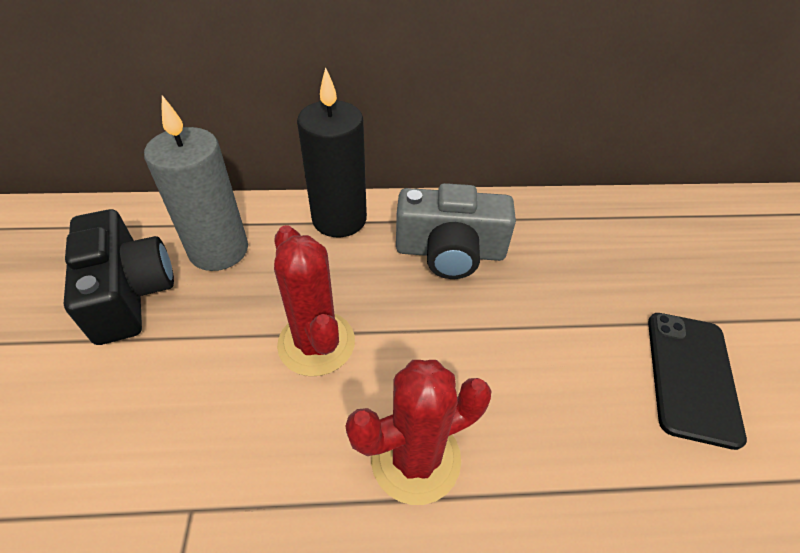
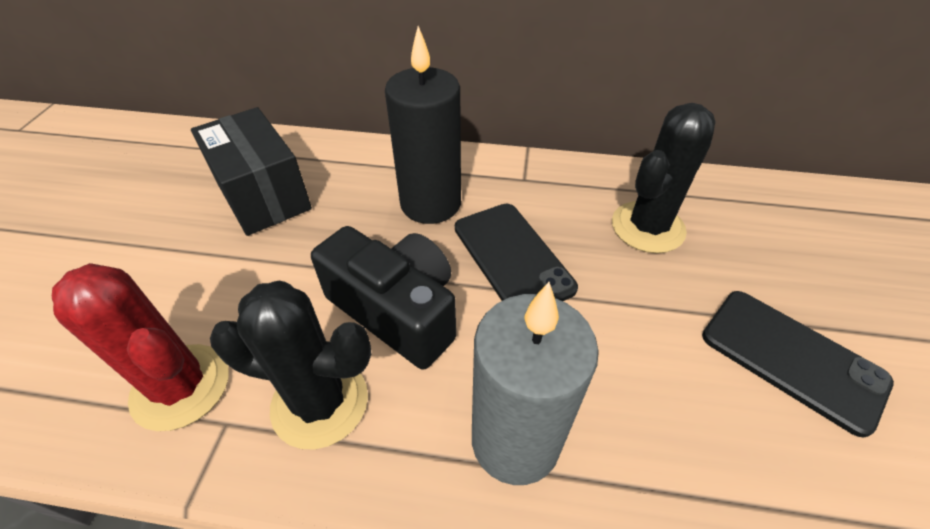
black box: none = 0 -> [191,107,312,236] = 1
black cactus: none = 0 -> [210,281,371,450] [612,103,716,253] = 2
black phone: [648,313,747,450] = 1 -> [455,204,578,301] [702,291,894,438] = 2
grey camera: [396,183,516,279] = 1 -> none = 0
red cactus: [274,225,355,376] [345,360,491,505] = 2 -> [52,263,228,431] = 1

